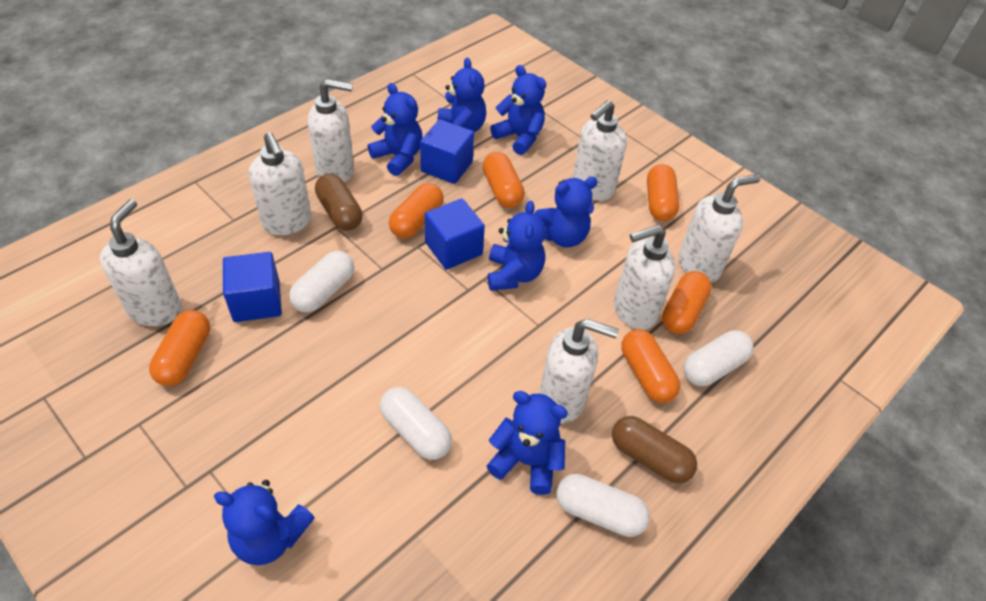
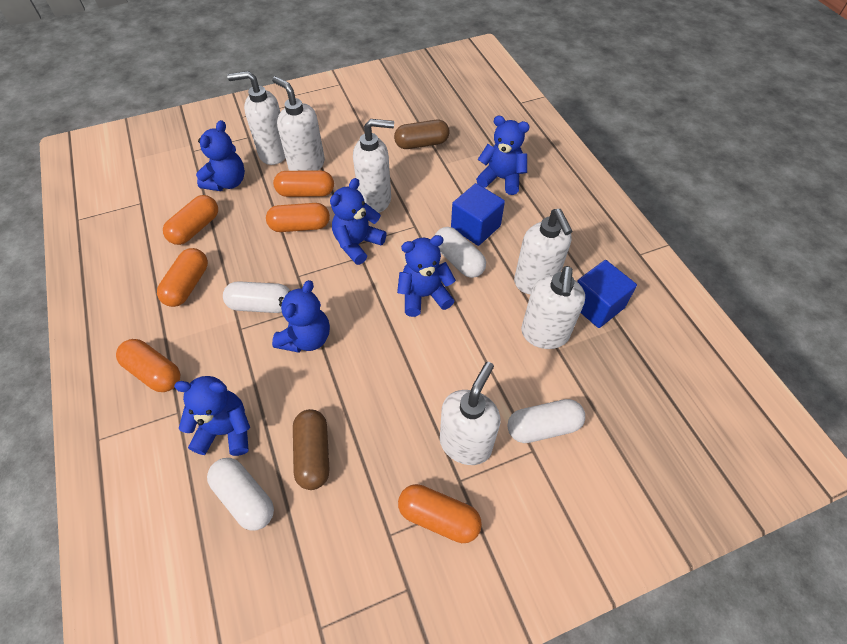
blue cube: [223,252,282,322] [420,119,474,184] [425,198,485,270] = 3 -> [451,183,505,246] [577,260,637,328] = 2
blue teddy bear: [214,480,315,565] [368,83,423,176] [438,57,486,132] [487,391,568,495] [488,201,546,291] [490,65,546,155] [534,177,598,247] = 7 -> [174,376,250,456] [196,120,245,191] [272,280,330,353] [330,178,387,265] [397,235,456,317] [476,115,530,195] = 6
white soap dispenser: [100,199,182,326] [249,132,311,235] [308,79,354,183] [539,319,619,424] [572,100,627,201] [614,225,676,330] [678,174,760,283] = 7 -> [227,71,286,165] [272,76,325,171] [353,119,394,213] [440,362,500,465] [514,209,572,294] [521,266,585,349] = 6

